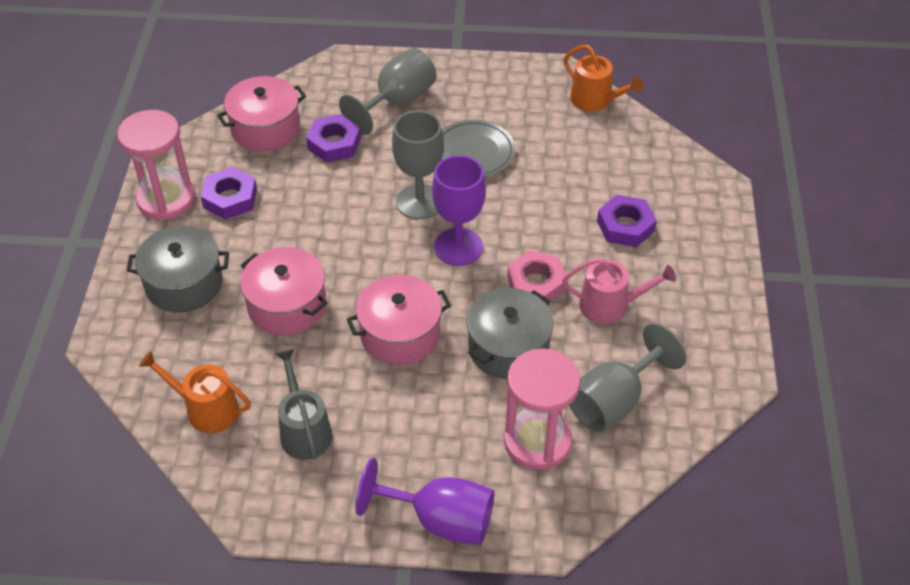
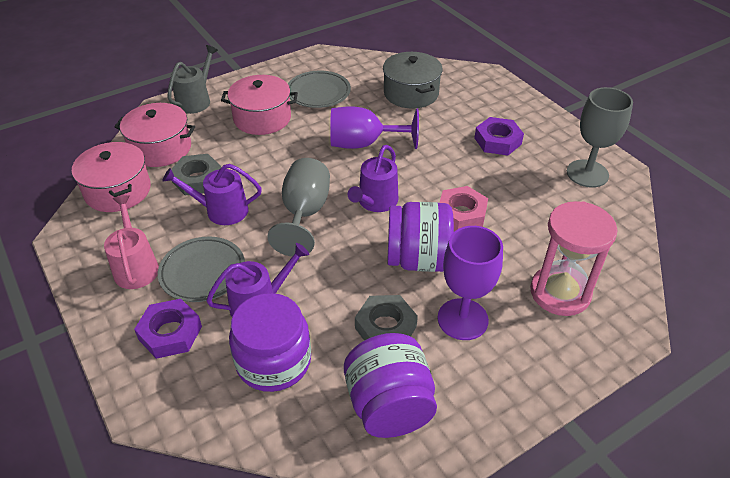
grey goblet: [339,48,437,135] [392,111,444,219] [569,323,686,433] = 3 -> [267,158,330,257] [567,87,633,188] = 2
grey nut: none = 0 -> [171,154,221,195] [355,295,418,341] = 2
grey plate: [442,120,515,177] = 1 -> [158,236,245,302] [288,71,351,108] = 2
grey pot: [127,226,229,313] [466,288,553,379] = 2 -> [383,52,443,109] = 1
orange watering can: [139,351,251,433] [564,45,643,112] = 2 -> none = 0
pink hourglass: [117,110,195,220] [504,348,580,470] = 2 -> [530,201,618,316] = 1
purple jar: none = 0 -> [229,293,311,392] [344,333,437,438] [387,202,454,272] = 3
purple nut: [201,167,257,220] [306,114,361,163] [597,195,657,247] = 3 -> [134,299,202,359] [474,117,524,156] = 2
purple watering can: none = 0 -> [162,164,262,225] [206,243,309,317] [348,145,398,212] = 3

